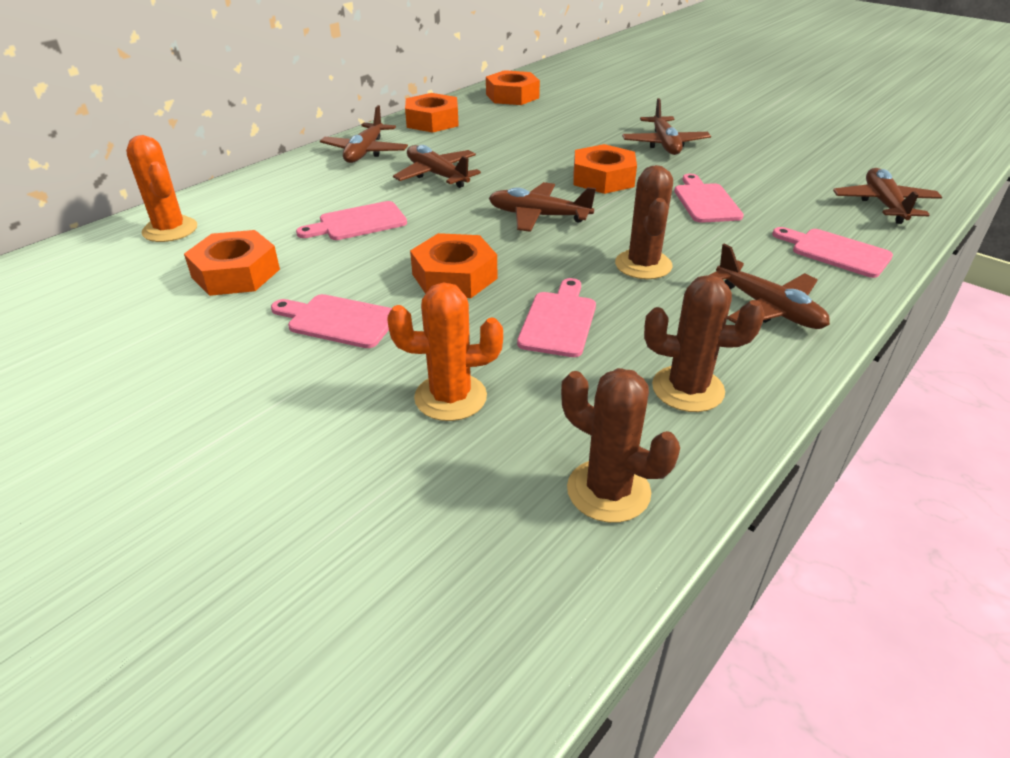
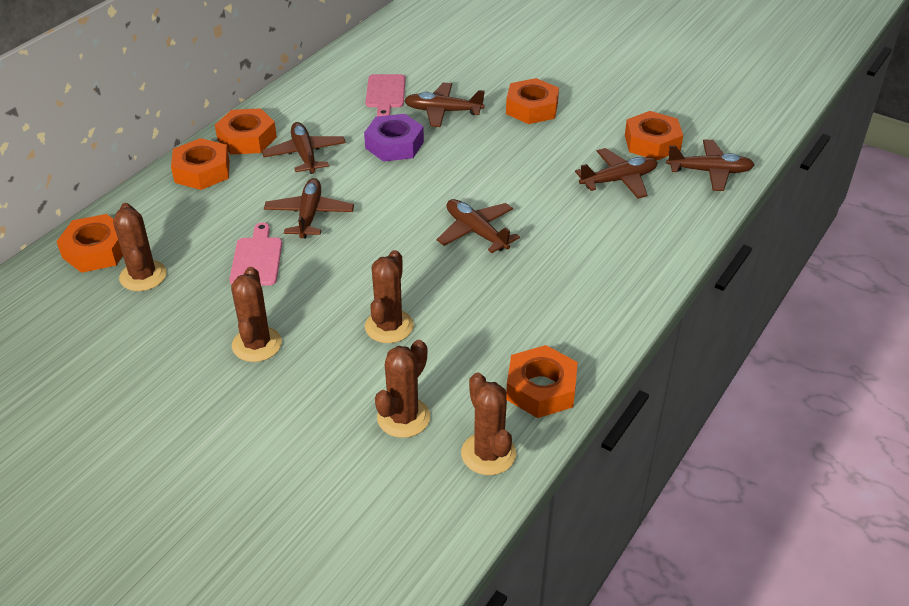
brown cactus: [561,368,680,523] [615,165,673,279] [644,275,765,412] = 3 -> [113,203,167,291] [231,267,282,362] [365,250,414,343] [375,340,430,438] [461,372,516,475] = 5
orange cactus: [126,135,197,242] [387,282,503,421] = 2 -> none = 0
orange nut: [184,230,280,296] [405,93,459,133] [410,233,497,298] [486,70,540,105] [573,144,637,194] = 5 -> [56,214,123,273] [171,138,230,190] [215,108,277,155] [506,78,559,124] [506,345,578,418] [625,111,683,160] = 6
pink cutting board: [271,294,392,348] [296,201,407,240] [517,278,596,357] [674,174,744,223] [772,227,893,278] = 5 -> [229,222,282,286] [366,74,406,116] = 2
purple nut: none = 0 -> [364,114,424,162] = 1

